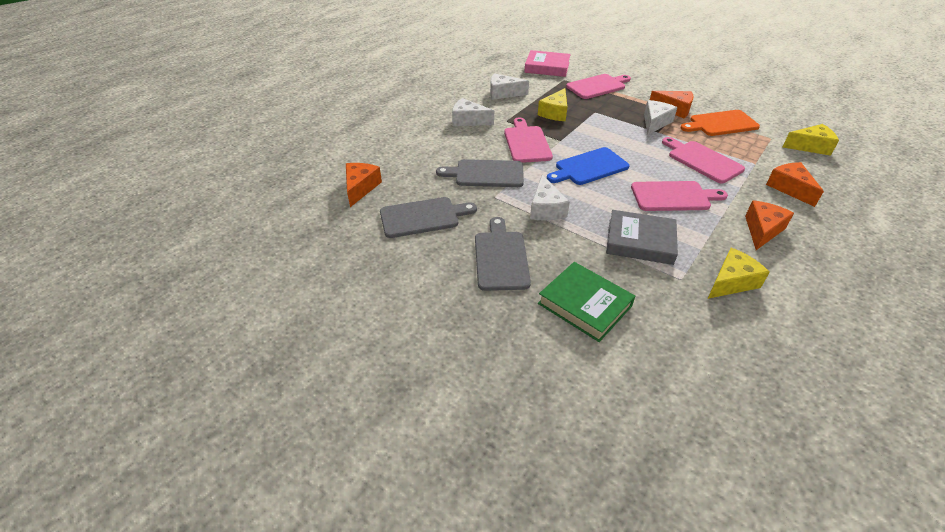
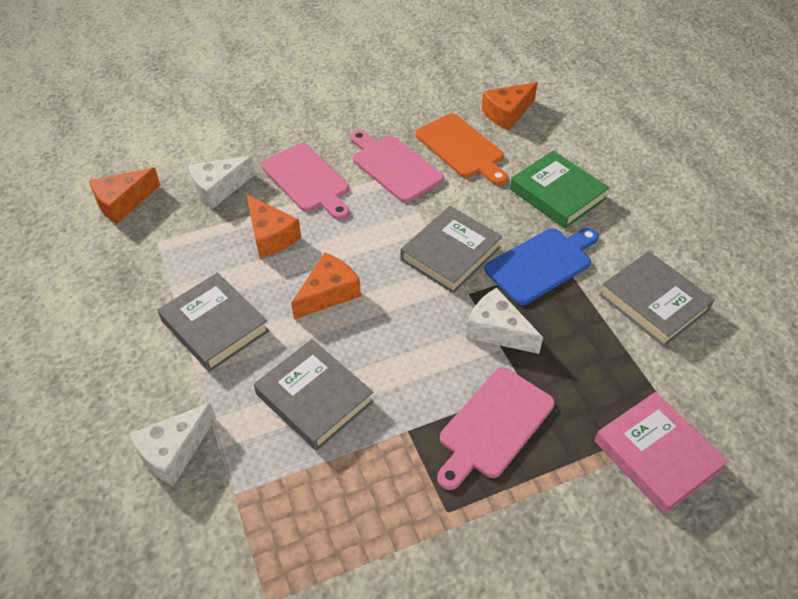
grey book: [606,210,678,265] = 1 -> [158,272,269,372] [254,339,374,451] [401,206,503,293] [599,251,715,347] = 4
grey cutting board: [380,197,477,238] [436,159,524,187] [475,217,531,291] = 3 -> none = 0
pink cutting board: [504,118,553,163] [566,74,631,99] [631,181,728,211] [662,137,745,183] = 4 -> [261,143,350,220] [350,130,444,203] [437,367,555,490] = 3
white cheese: [452,98,494,126] [490,73,529,100] [530,174,570,221] [644,100,678,135] = 4 -> [130,402,216,486] [189,156,256,209] [466,288,543,354] = 3
yellow cheese: [538,88,567,121] [708,248,770,299] [782,124,839,156] = 3 -> none = 0

